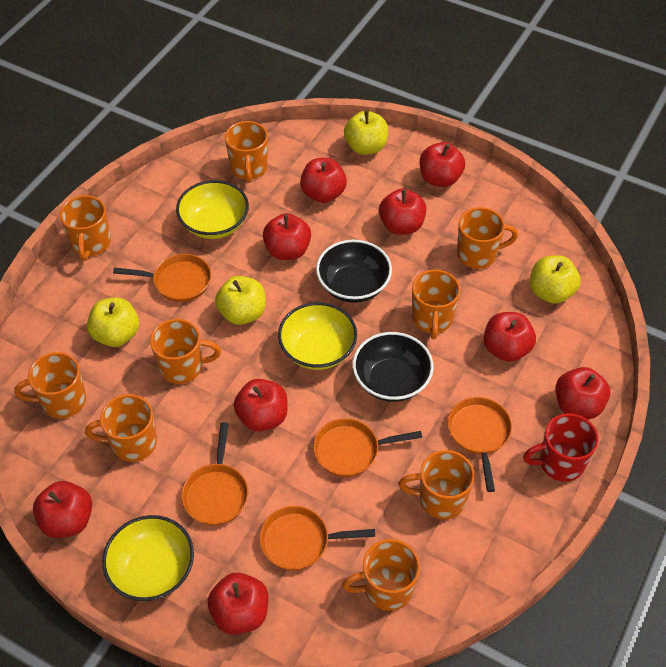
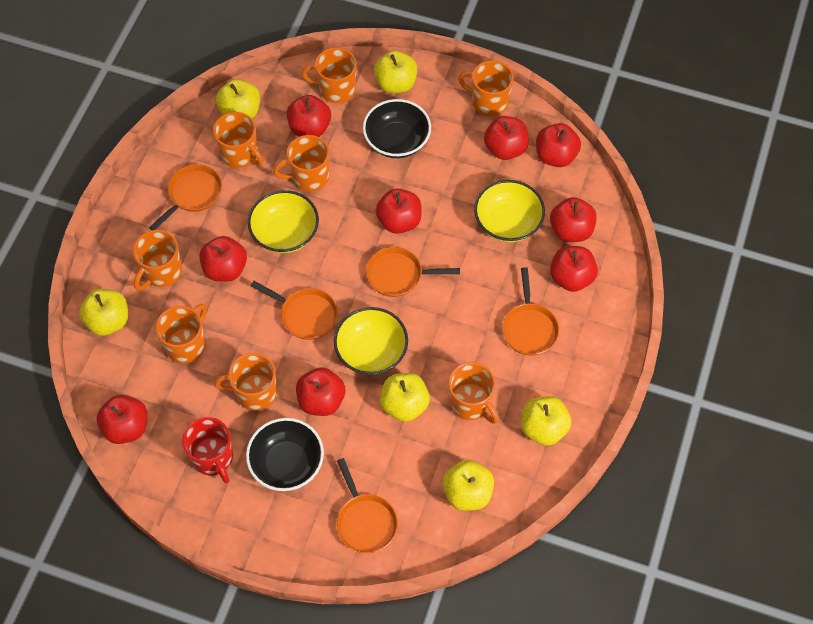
orange mug: [15,352,86,418] [60,195,111,261] [85,394,157,462] [150,319,221,384] [225,121,268,183] [342,539,420,611] [399,450,475,519] [412,270,460,339] [457,207,518,269] = 9 -> [133,230,182,291] [156,304,207,364] [213,112,264,168] [214,353,277,411] [273,135,330,191] [301,47,357,103] [449,362,499,424] [458,60,514,116] = 8
yellow apple: [87,297,139,347] [215,276,266,325] [344,110,388,155] [530,255,581,304] = 4 -> [79,289,128,336] [216,79,260,118] [374,51,418,93] [380,373,430,422] [443,460,494,511] [521,396,571,446] = 6

